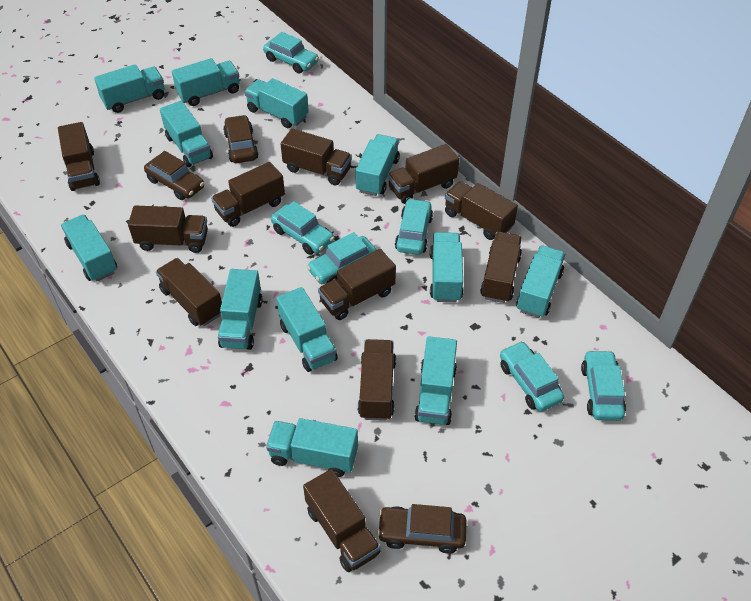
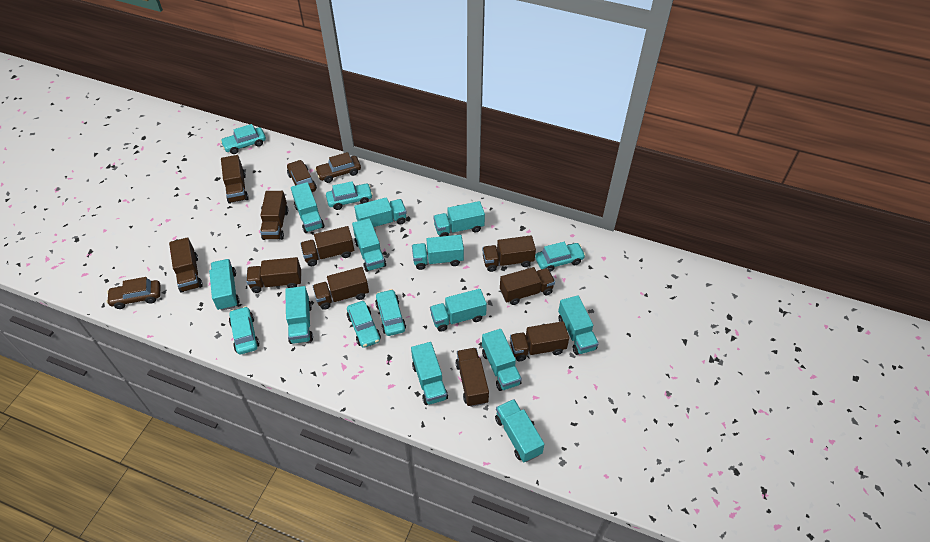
brown truck: [58,122,100,191] [128,205,208,253] [156,258,222,326] [211,162,285,227] [281,128,352,186] [303,469,380,572] [318,249,396,320] [358,339,396,421] [388,144,459,204] [445,181,518,240] [480,232,522,303] = 11 -> [169,237,203,293] [221,155,249,204] [246,257,301,293] [260,191,288,240] [300,226,354,266] [313,267,369,310] [455,348,489,407] [482,235,536,272] [500,267,555,305] [510,321,569,361] = 10

